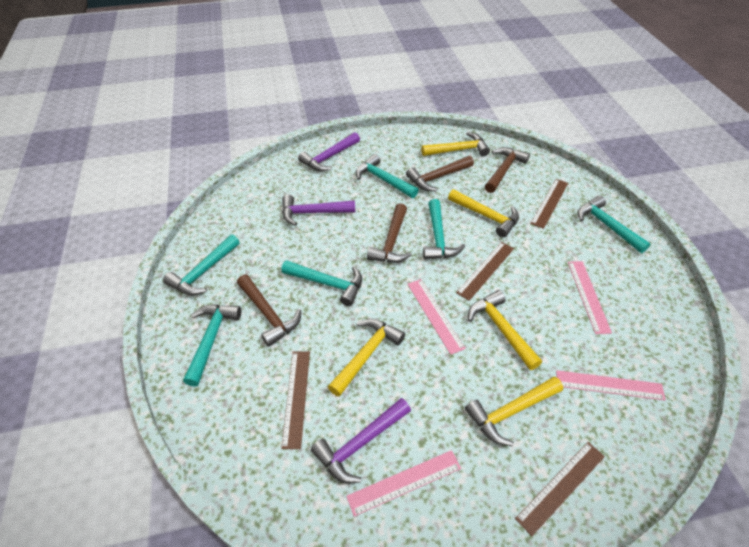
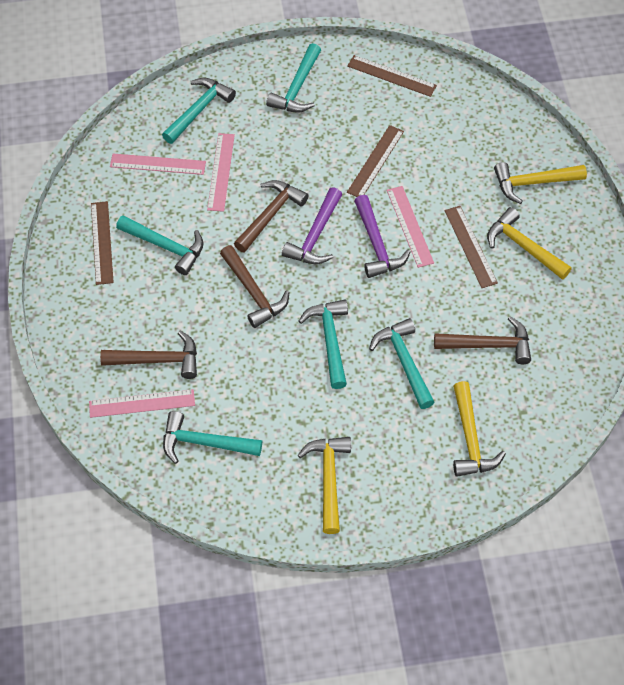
purple hammer: [282,194,355,226] [298,132,360,171] [311,398,411,483] = 3 -> [282,187,342,264] [354,195,411,278] = 2
yellow hammer: [328,319,405,397] [421,132,490,156] [448,189,519,238] [465,376,563,446] [468,290,542,370] = 5 -> [298,437,351,534] [453,381,506,477] [487,207,572,280] [494,162,587,204] = 4

